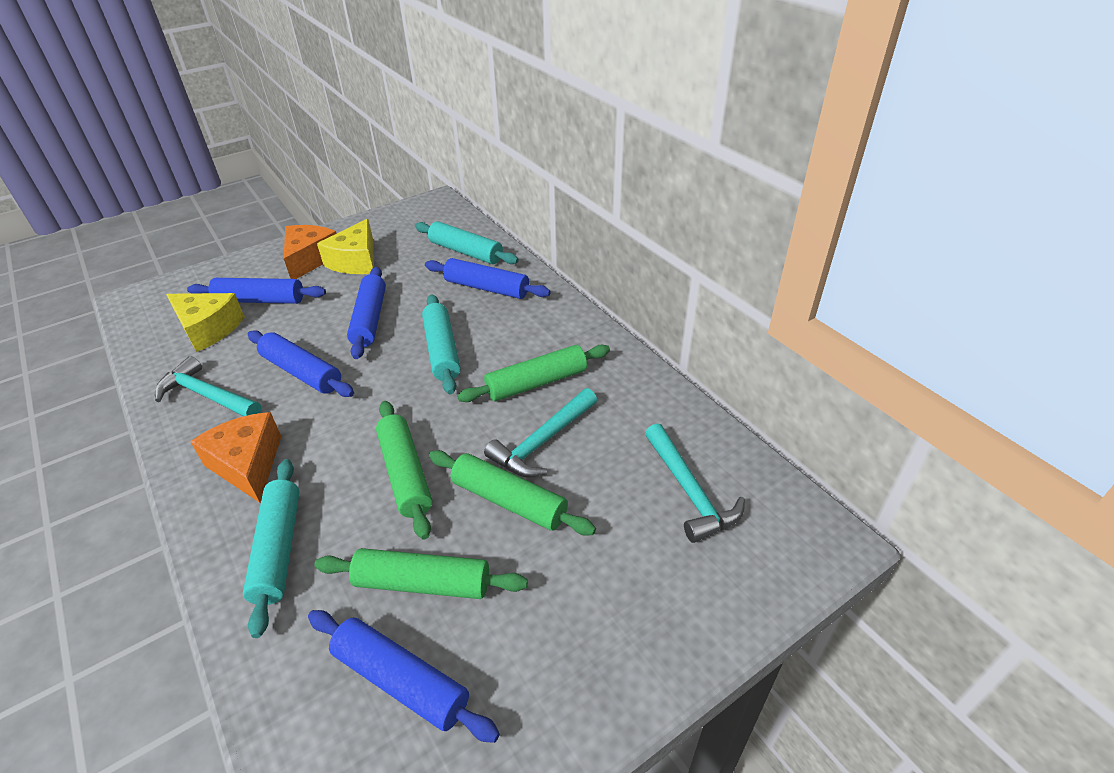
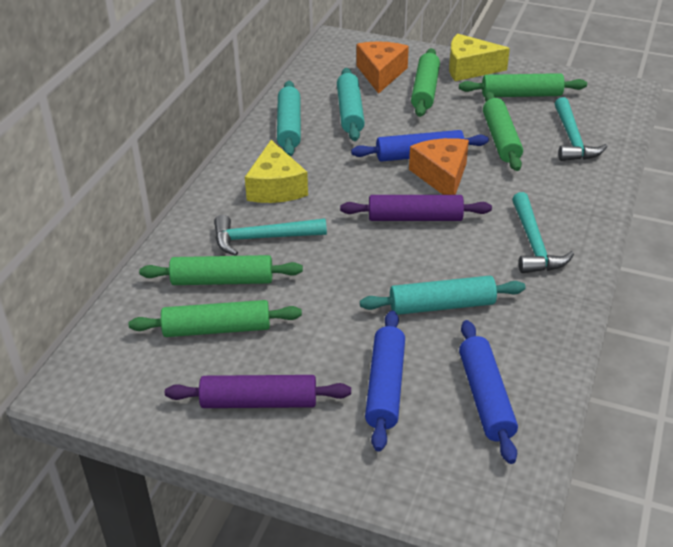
blue rolling pin: [187,278,326,304] [248,330,354,397] [308,610,500,743] [347,267,386,359] [425,258,551,299] = 5 -> [351,130,489,162] [365,310,405,452] [459,320,518,464] = 3
green rolling pin: [314,548,528,599] [376,401,432,540] [429,450,596,536] [457,345,610,402] = 4 -> [129,300,302,337] [139,255,303,285] [411,48,440,117] [459,73,587,97] [483,92,523,171] = 5
purple rolling pin: none = 0 -> [165,375,351,408] [340,195,492,221] = 2

